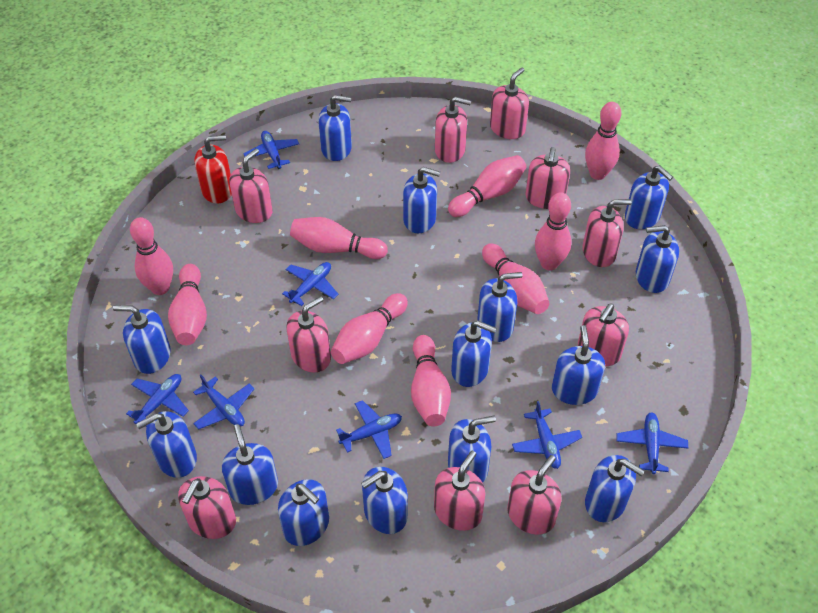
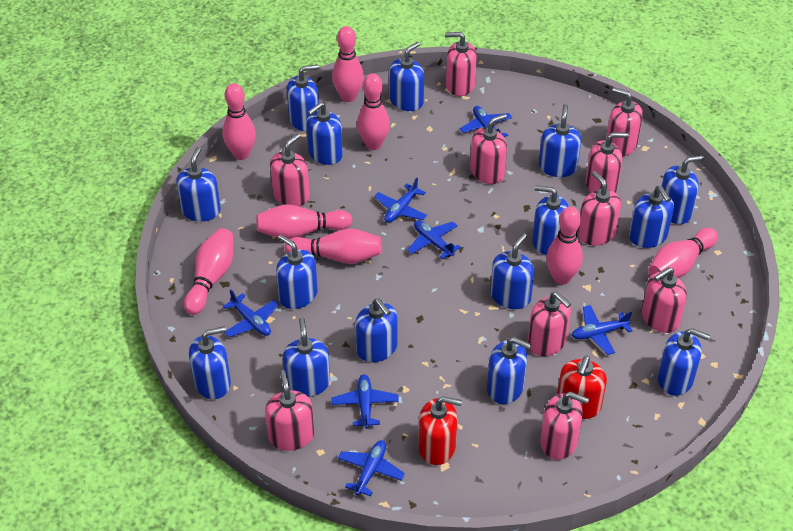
blue soap dispenser: [113,305,171,374] [136,411,197,478] [222,424,278,505] [278,479,329,546] [318,95,352,161] [361,467,408,534] [403,167,440,233] [448,416,496,483] [451,321,496,387] [477,272,523,342] [552,325,605,405] [585,455,644,522] [625,165,673,229] [636,225,679,293] = 14 -> [176,147,221,221] [189,326,231,399] [276,235,318,309] [283,317,330,397] [287,64,319,131] [306,102,343,165] [355,298,398,362] [389,42,424,111] [487,337,532,404] [490,233,534,309] [532,185,569,255] [539,104,581,177] [629,186,674,248] [658,328,710,396] [662,155,704,224] = 15
pink bowling pin: [130,217,173,295] [168,264,207,345] [290,217,388,259] [331,293,408,364] [411,335,451,427] [448,155,526,217] [482,243,549,314] [535,192,572,271] [585,102,621,180] = 9 -> [184,228,233,315] [223,83,256,160] [256,204,353,239] [285,228,382,264] [332,26,364,102] [357,74,390,150] [546,207,583,285] [648,228,718,278] = 8
red soap dispenser: [194,135,232,204] = 1 -> [418,396,462,465] [557,356,607,419] = 2

